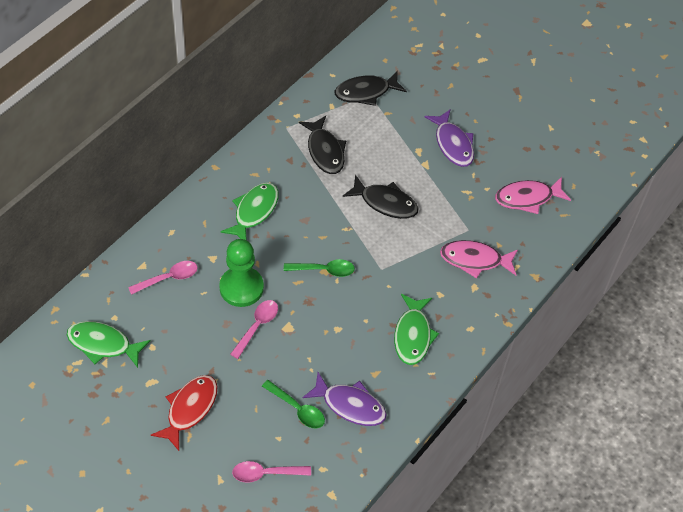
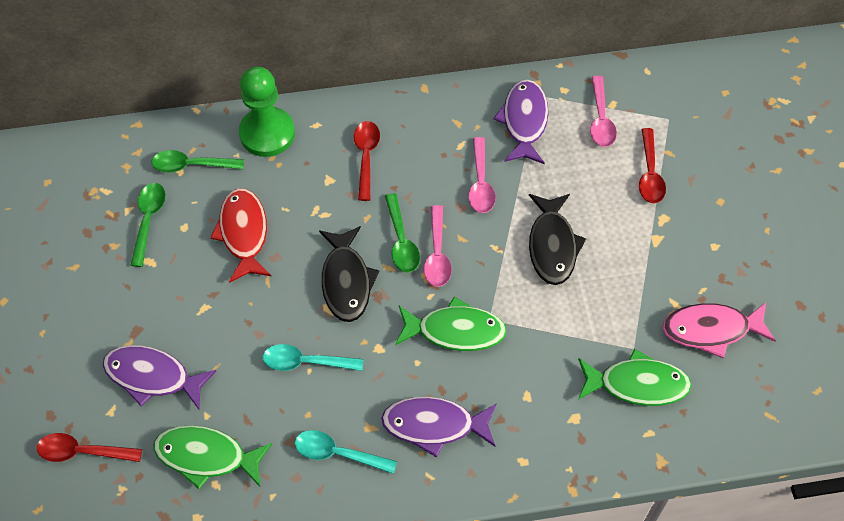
black fish: [299,116,346,174] [335,71,407,106] [343,175,419,219] = 3 -> [319,226,379,322] [529,194,586,285] = 2
green spoon: [262,380,325,429] [284,259,355,277] = 2 -> [130,183,166,267] [151,150,244,173] [385,193,420,272] = 3
pink fish: [440,240,518,279] [495,177,571,214] = 2 -> [663,302,776,358] = 1
purple fish: [303,372,387,426] [425,109,474,167] = 2 -> [103,345,216,409] [381,397,497,457] [494,79,549,164] = 3
red spoon: none = 0 -> [37,433,142,462] [354,121,380,201] [639,128,666,203] = 3
turquoise spoon: none = 0 -> [263,344,363,371] [295,430,397,474] = 2

